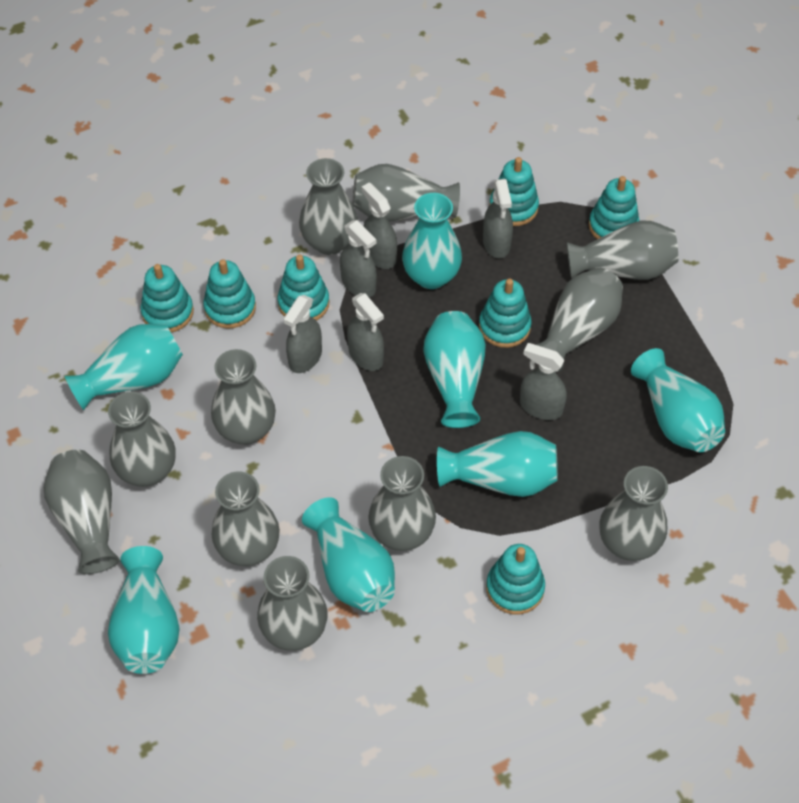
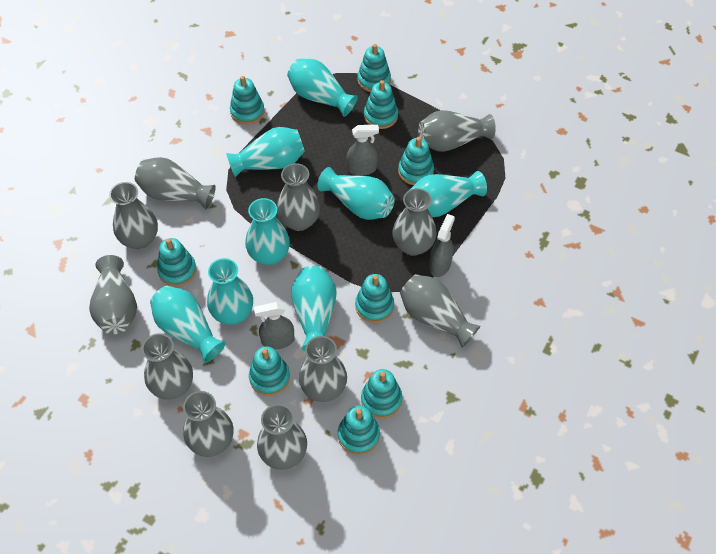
grey spray bottle: [283,295,322,373] [340,220,377,297] [347,293,384,371] [362,182,397,269] [483,179,513,258] [520,343,567,420] = 6 -> [254,302,294,350] [346,125,379,176] [429,214,455,277] = 3
turquoise stacking toy: [141,264,194,332] [203,259,256,329] [278,255,330,321] [479,279,532,348] [486,544,545,615] [489,157,539,226] [589,176,639,239] = 7 -> [157,238,197,287] [230,76,264,125] [249,346,290,396] [338,405,380,455] [355,274,394,323] [358,44,391,92] [361,369,402,418] [364,80,398,129] [398,137,434,185] = 9
turquoise vase: [65,324,183,410] [108,546,180,674] [302,497,395,612] [402,193,462,289] [423,311,486,428] [437,431,558,497] [631,348,725,452] = 7 -> [150,286,226,363] [207,258,253,325] [226,127,305,177] [245,198,290,265] [287,58,358,117] [291,266,337,351] [317,167,395,220] [410,171,487,217] = 8

